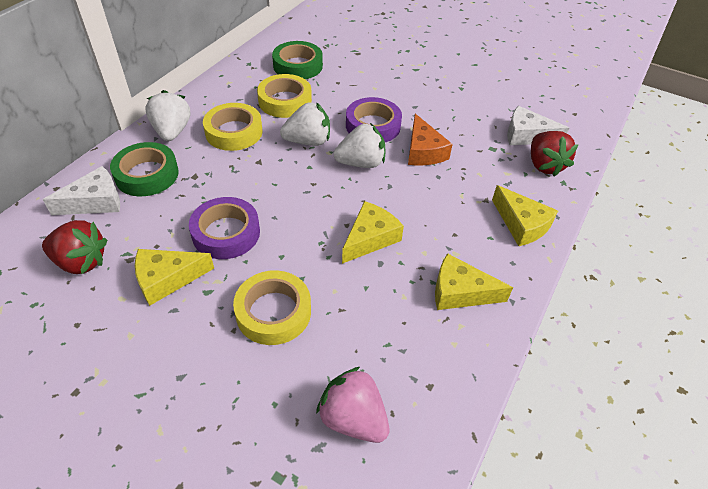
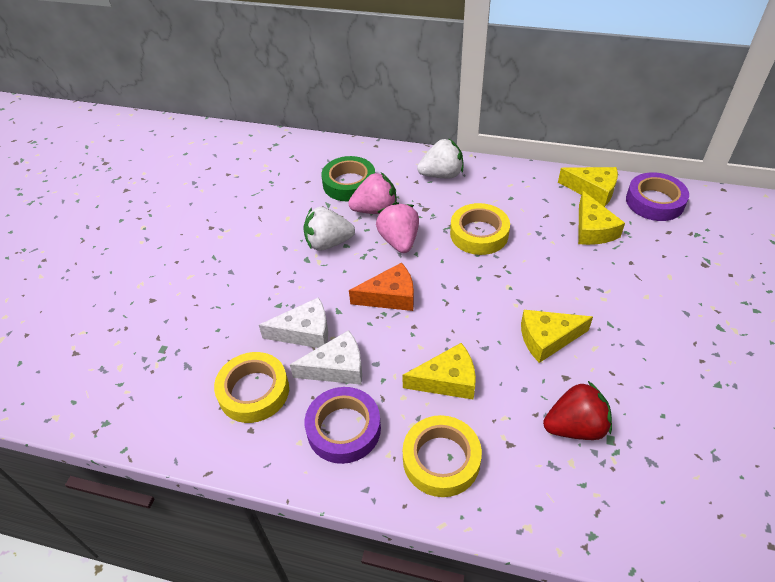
green tape: [110,142,179,196] [272,41,323,79] = 2 -> [321,156,375,201] = 1
pink strawberry: [316,367,390,443] = 1 -> [348,172,397,214] [376,202,419,253] = 2
red strawberry: [42,220,107,274] [531,131,579,177] = 2 -> [543,381,612,440] = 1
white strawberry: [146,90,190,141] [280,102,330,146] [334,123,386,168] = 3 -> [303,207,355,251] [417,138,463,178] = 2

